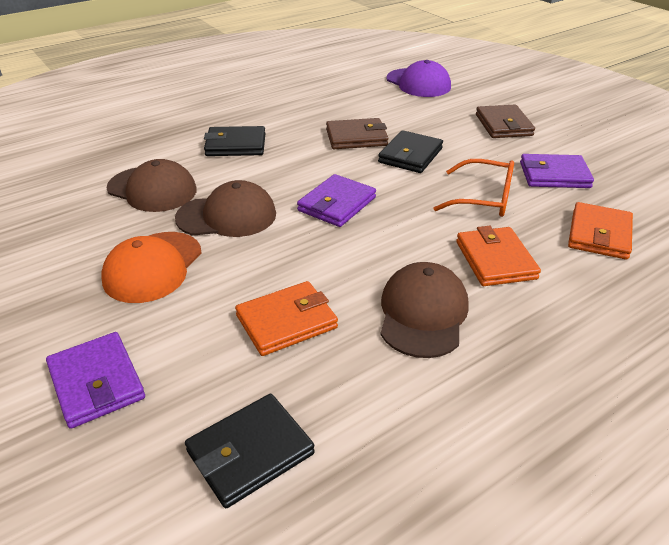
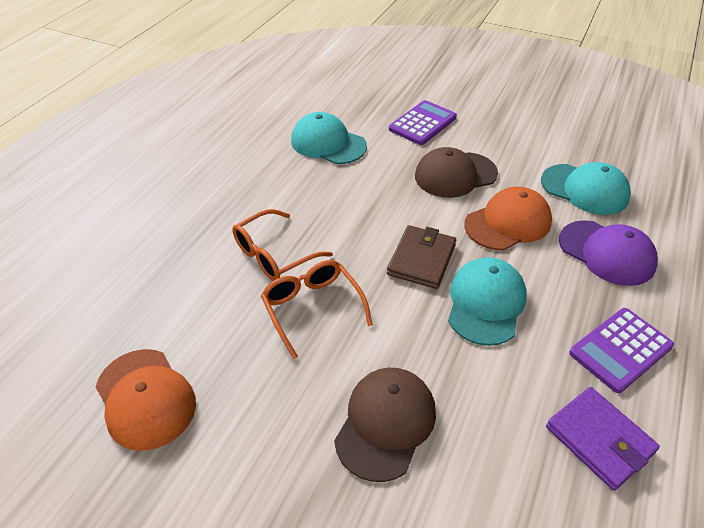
black wallet: [185,394,315,508] [204,126,266,156] [378,130,443,173] = 3 -> none = 0
brown cap: [107,159,197,212] [175,180,276,237] [380,262,469,358] = 3 -> [334,368,436,482] [415,147,498,198] = 2
brown wallet: [326,118,388,149] [476,105,535,138] = 2 -> [387,225,456,289] = 1
orange cap: [101,232,202,303] = 1 -> [96,349,196,451] [464,187,552,251] = 2
orange glasses: [433,159,514,217] = 1 -> [232,209,333,281] [261,260,373,359] = 2
orange wallet: [235,281,338,356] [456,226,541,286] [568,202,633,260] = 3 -> none = 0
purple calculator: none = 0 -> [389,100,457,145] [569,308,674,393] = 2
purple wallet: [46,332,145,429] [297,174,376,227] [520,154,594,188] = 3 -> [546,387,660,491] = 1
turquoise cap: none = 0 -> [291,112,367,164] [448,257,527,346] [541,162,631,215] = 3

